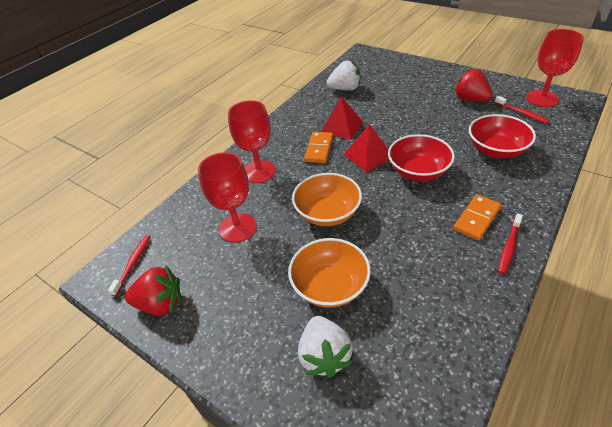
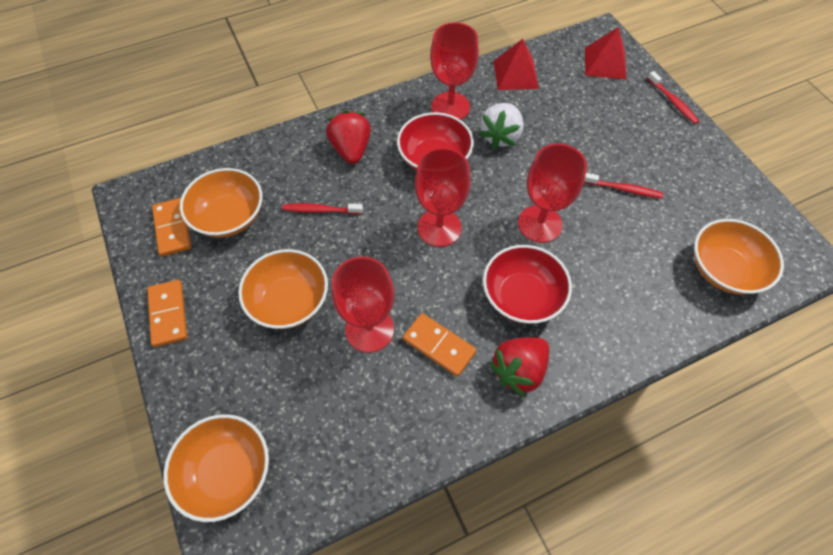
orange bowl: [288,238,371,308] [292,173,362,226] = 2 -> [163,414,269,522] [180,168,263,238] [238,249,328,329] [694,219,784,295] = 4
orange domino: [304,132,333,163] [453,194,501,240] = 2 -> [147,280,187,347] [152,198,191,256] [403,313,476,377] = 3
red goblet: [198,152,257,243] [228,100,276,183] [526,29,584,107] = 3 -> [332,256,394,353] [415,148,470,247] [430,22,479,120] [518,144,587,243] = 4
white strawberry: [298,316,353,378] [327,60,361,90] = 2 -> [479,103,524,149] = 1

